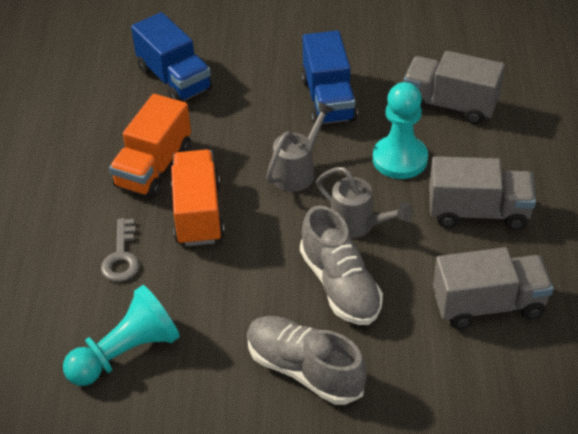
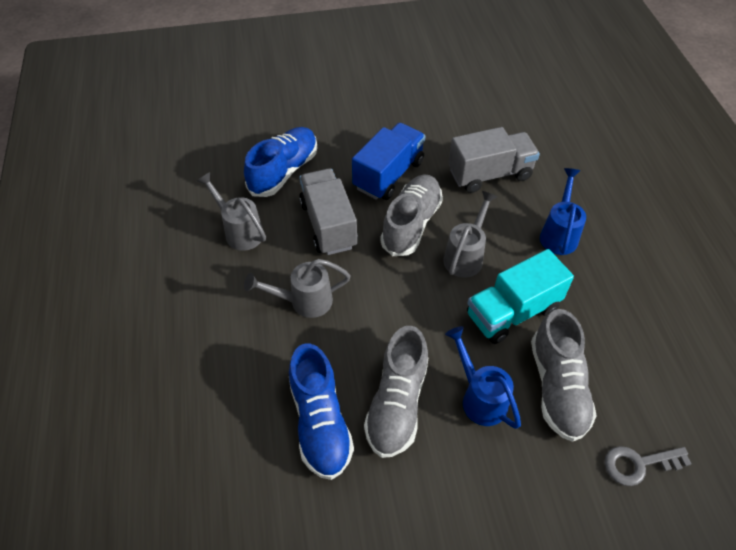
blue shoe: none = 0 -> [244,127,317,197] [289,343,354,480] = 2
blue truck: [131,12,212,102] [301,30,358,124] = 2 -> [352,123,425,200] = 1
blue watering can: none = 0 -> [445,326,521,429] [540,168,586,255] = 2
grey shoe: [247,316,367,405] [300,205,383,325] = 2 -> [364,326,429,458] [380,175,443,256] [531,309,597,442] = 3
grey truck: [404,51,505,124] [429,156,536,230] [433,247,553,329] = 3 -> [299,169,358,255] [448,127,540,193] = 2
grey watering can: [266,102,334,192] [316,167,413,238] = 2 -> [197,172,266,251] [244,259,351,318] [443,191,498,278] = 3
orange truck: [109,94,191,198] [171,150,225,246] = 2 -> none = 0
turquoise pawn: [63,285,180,386] [373,82,428,179] = 2 -> none = 0
turquoise truck: none = 0 -> [467,249,574,344] = 1

